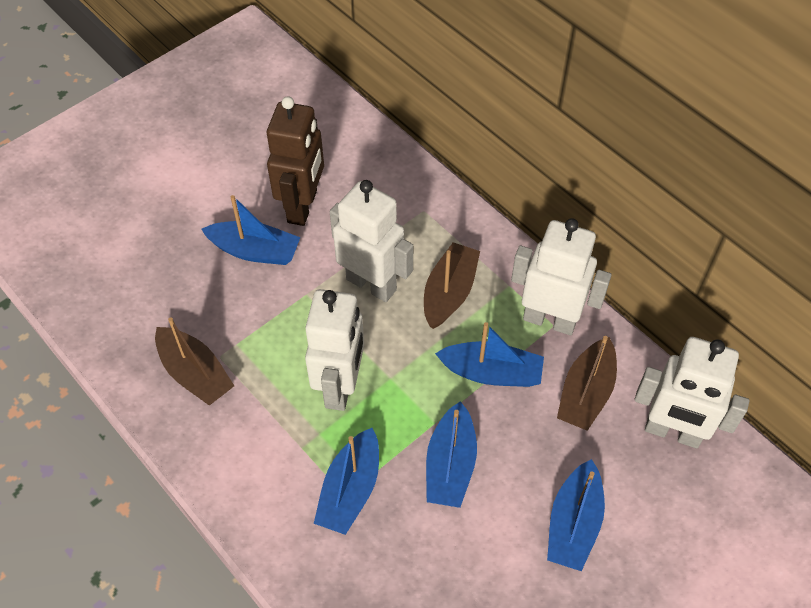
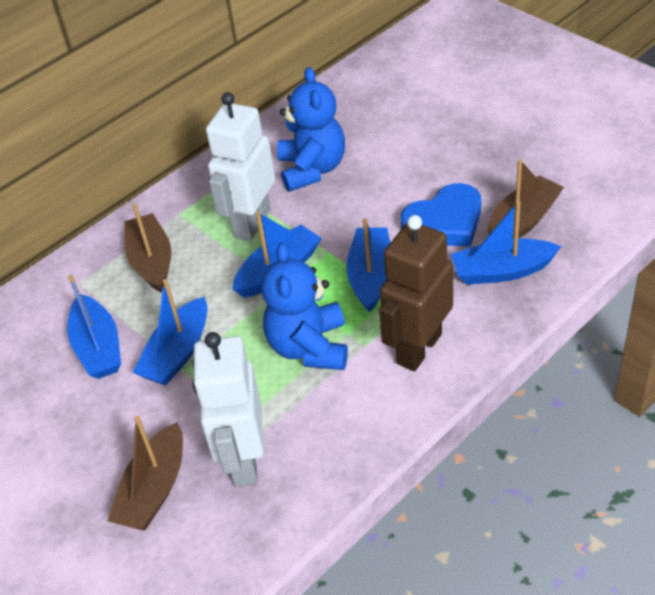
blue heart: none = 0 -> [401,183,481,247] = 1
blue teddy bear: none = 0 -> [261,242,348,370] [277,67,345,192] = 2
white robot: [305,289,364,411] [330,180,413,302] [511,218,612,335] [634,337,749,448] = 4 -> [193,332,264,486] [206,92,275,241] = 2

